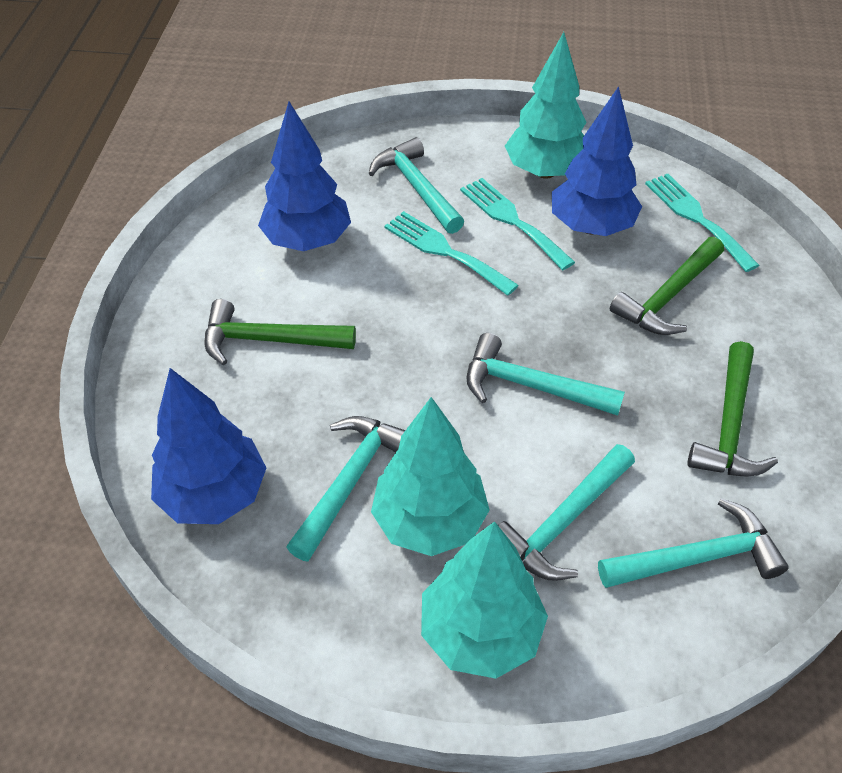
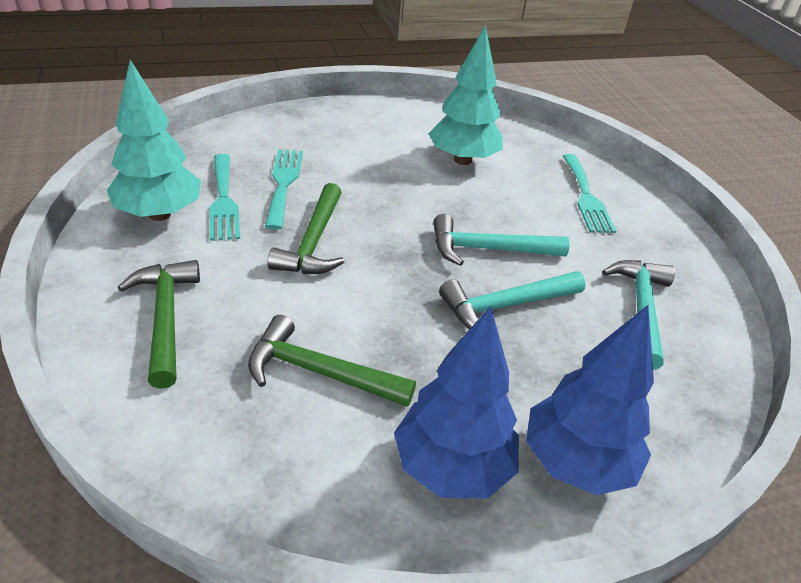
blue tree: [151,368,266,524] [258,102,351,251] [552,86,642,236] = 3 -> [394,306,519,498] [526,305,654,495] = 2
turquoise hammer: [286,416,405,562] [369,137,464,234] [467,333,625,416] [498,444,635,581] [598,499,789,588] = 5 -> [433,214,570,266] [439,271,586,329] [602,260,675,370] = 3
turquoise tree: [371,397,490,556] [421,521,548,679] [505,32,587,179] = 3 -> [107,60,201,221] [428,25,503,165] = 2

